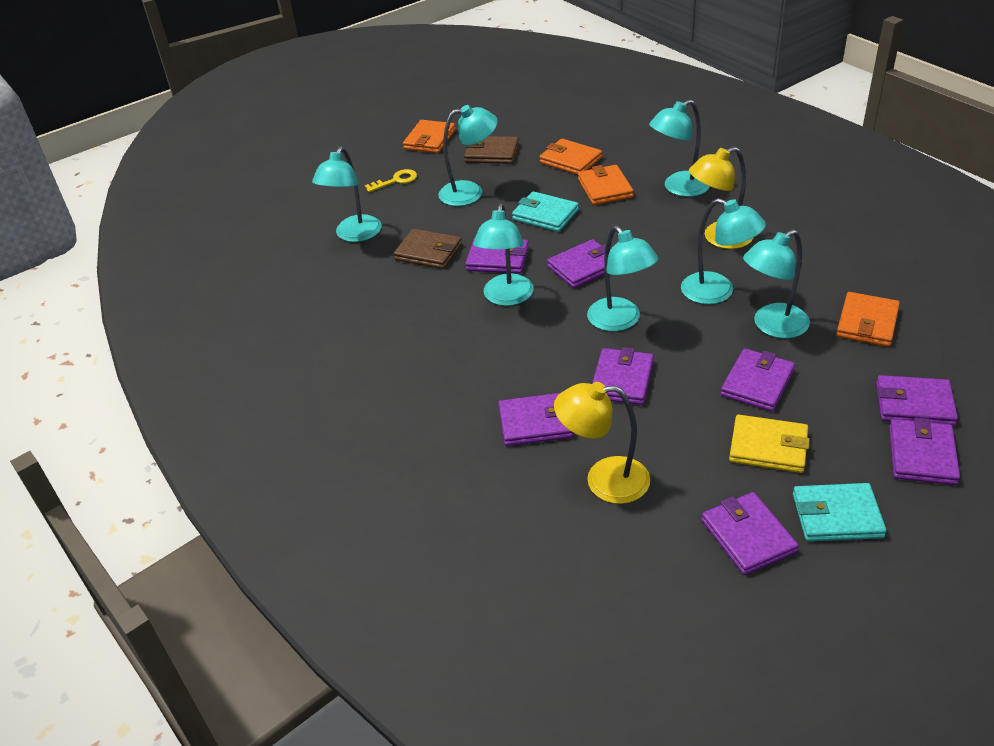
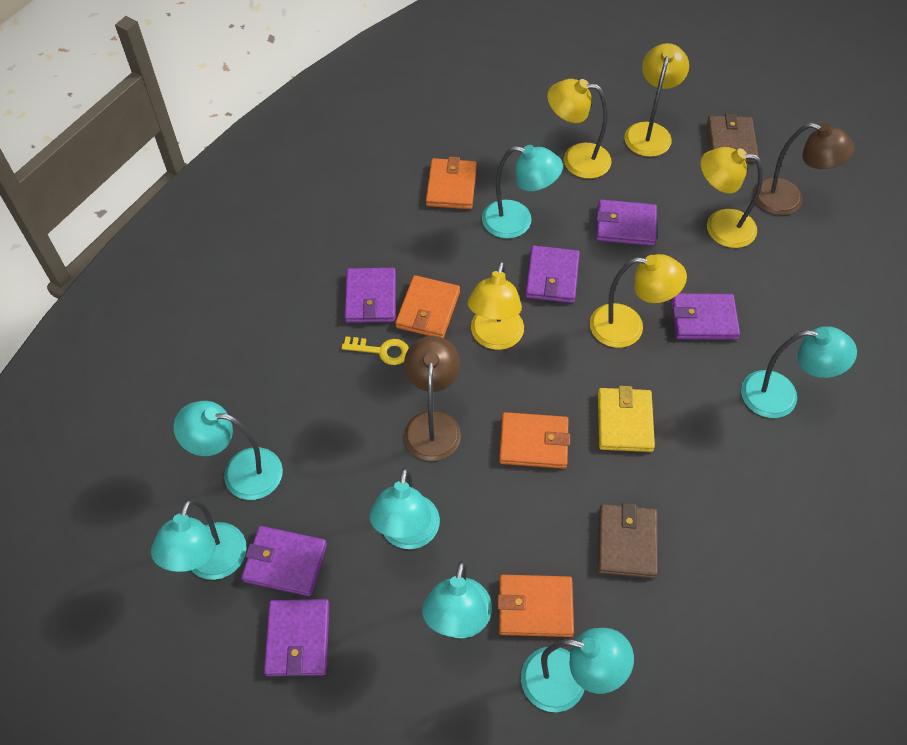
brown lamp: none = 0 -> [404,336,461,461] [753,123,854,215] = 2
purple wallet: [465,238,529,274] [498,393,573,446] [547,239,611,288] [592,347,654,405] [702,492,799,575] [720,348,795,411] [876,375,958,426] [889,418,960,485] = 8 -> [241,526,327,596] [264,599,330,677] [344,268,396,323] [525,245,580,303] [596,199,657,246] [671,293,740,340] = 6
turquoise wallet: [512,191,579,232] [793,483,887,541] = 2 -> none = 0
yellow lamp: [554,382,650,504] [689,147,754,249] = 2 -> [468,261,524,350] [547,79,611,179] [590,254,687,348] [624,43,689,157] [701,147,763,248] = 5

